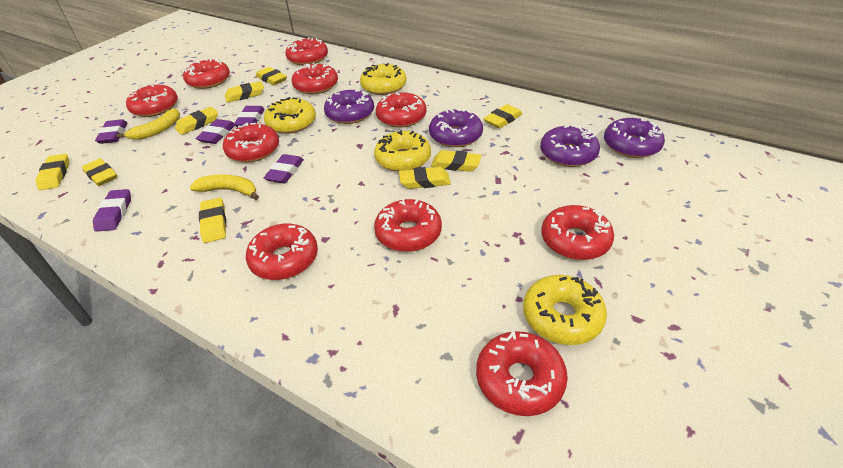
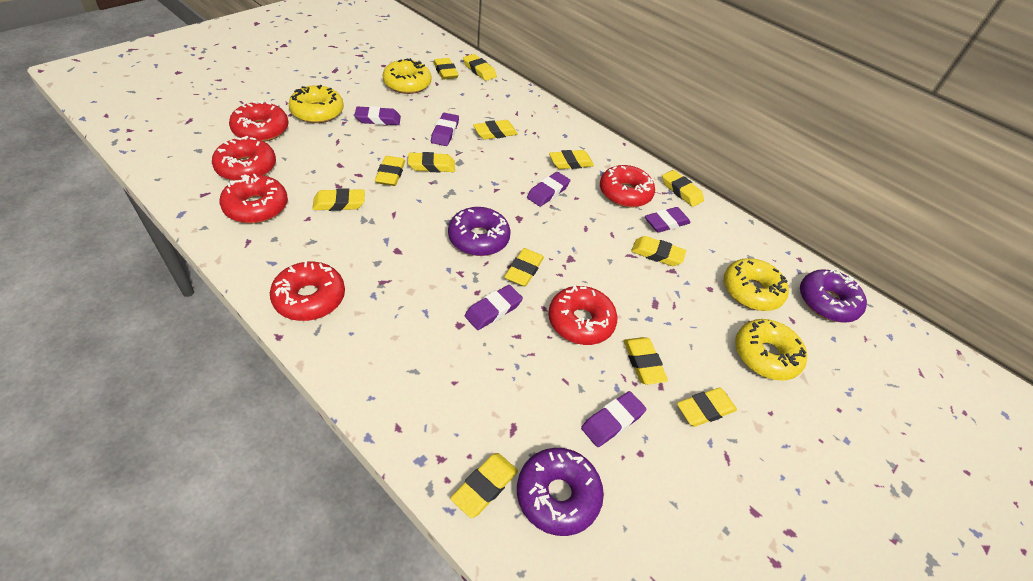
purple donut: [324,90,374,124] [429,108,483,147] [540,125,600,167] [604,118,665,158] = 4 -> [448,207,511,256] [517,448,604,536] [800,269,867,323] = 3
purple eraser: [93,189,131,232] [95,119,127,144] [195,119,235,144] [234,106,264,127] [264,154,304,183] = 5 -> [355,106,401,125] [431,113,459,146] [465,285,523,330] [527,172,570,207] [581,391,646,447] [645,207,691,233] = 6
red donut: [126,84,178,117] [183,58,230,89] [223,123,279,163] [246,224,318,280] [285,37,328,65] [291,63,338,94] [374,199,442,252] [376,93,427,128] [476,331,568,416] [541,205,614,260] = 10 -> [212,136,276,181] [220,174,288,223] [229,100,289,142] [270,261,345,321] [548,285,617,345] [600,165,655,208] = 6
yellow banana: [116,109,180,140] [190,175,258,200] = 2 -> none = 0
yellow eraser: [36,154,69,190] [82,158,117,186] [175,107,218,135] [199,198,226,243] [225,81,264,103] [256,67,287,86] [399,167,451,189] [431,150,481,172] [483,104,522,129] = 9 -> [312,188,365,211] [375,156,405,186] [408,152,455,173] [433,58,459,80] [451,453,518,518] [463,54,497,81] [473,120,518,140] [504,248,544,286] [549,150,594,169] [624,337,668,385] [631,236,686,266] [662,170,704,207] [677,388,737,427] = 13

